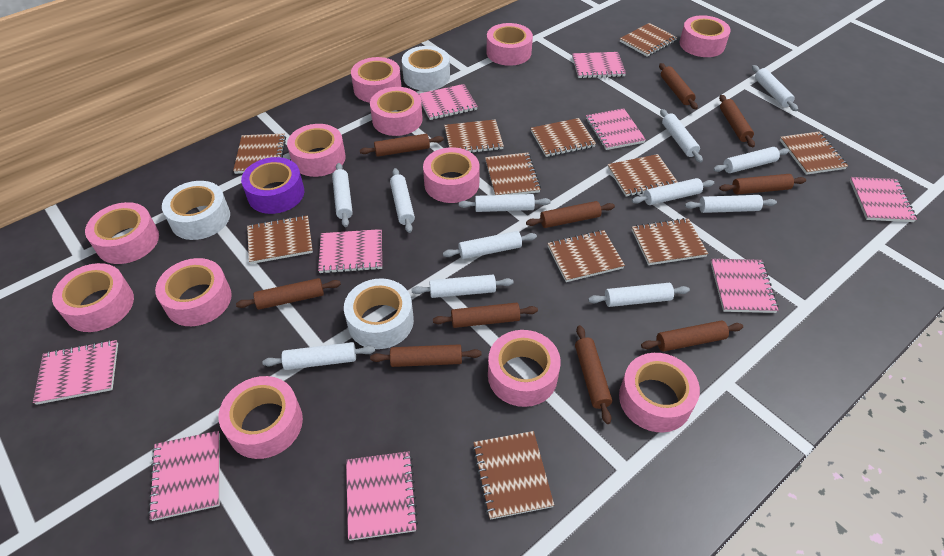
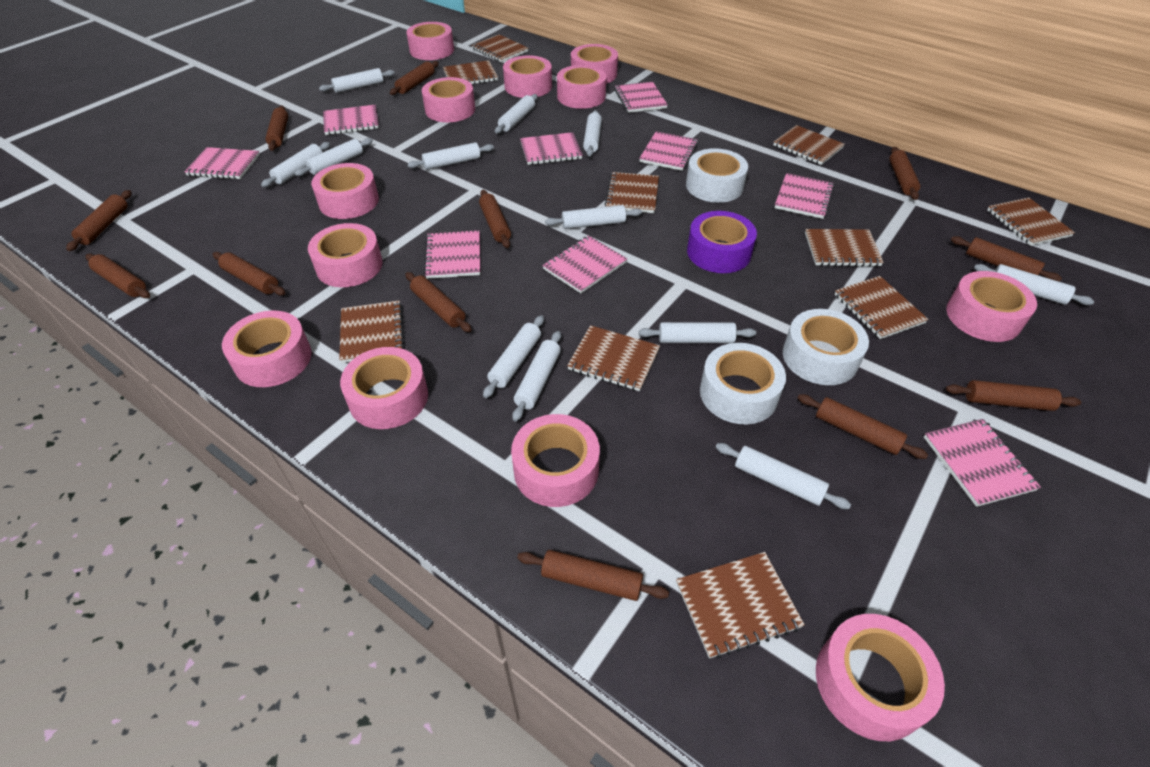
brown notebook: [233,133,286,174] [247,215,313,264] [444,119,504,153] [472,431,554,520] [485,152,541,195] [531,118,596,157] [547,230,625,282] [608,154,678,197] [620,23,677,57] [632,218,708,265] [780,131,848,175] = 11 -> [339,301,405,363] [443,60,498,84] [472,34,529,62] [567,325,660,391] [605,172,659,213] [676,552,805,658] [773,125,845,165] [805,229,884,267] [834,276,929,339] [988,198,1075,246] = 10
brown rolling pin: [236,278,341,310] [360,134,444,157] [370,344,482,367] [433,303,538,328] [526,201,615,228] [575,325,612,424] [641,321,743,352] [659,63,698,109] [719,95,755,147] [719,174,806,195] = 10 -> [66,190,132,251] [86,254,150,298] [213,252,285,295] [265,106,288,151] [390,61,439,95] [405,272,472,332] [479,190,511,248] [517,550,669,601] [798,394,928,459] [889,147,920,200] [946,380,1081,411] [951,236,1062,282] = 12

